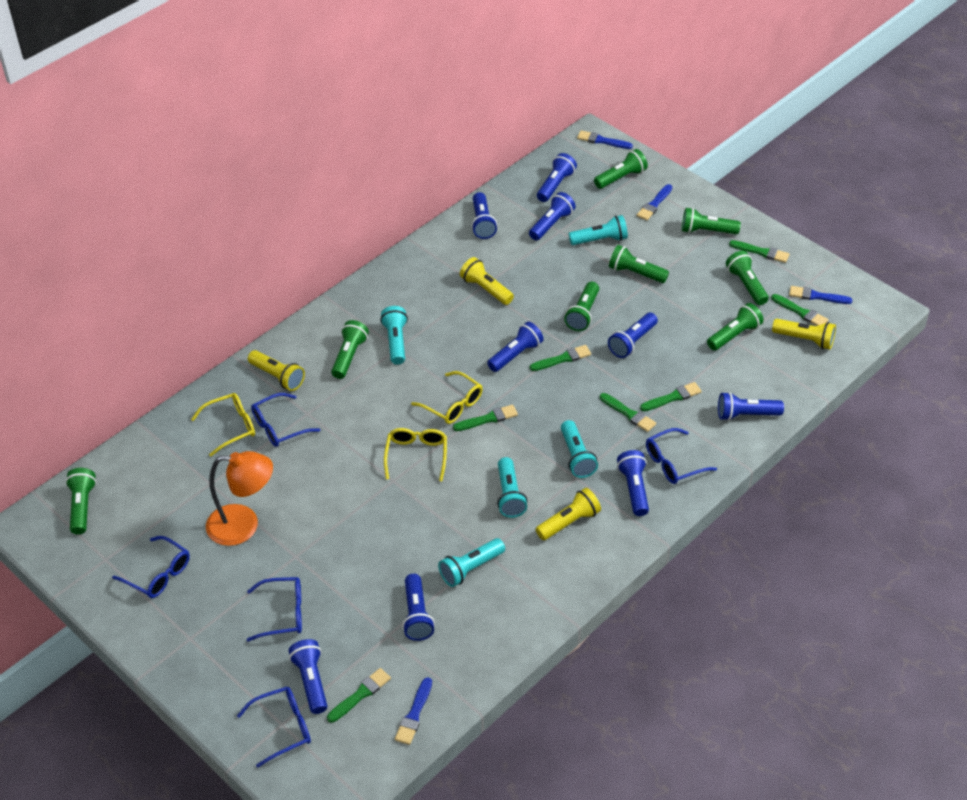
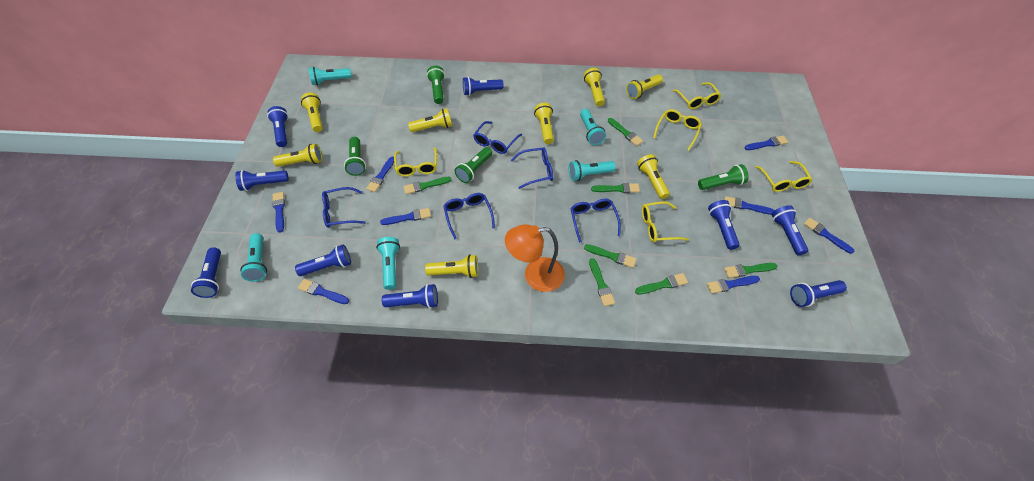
blue brush: [395,677,432,745] [577,130,633,149] [637,184,672,220] [789,286,853,304] = 4 -> [272,192,285,233] [298,279,349,304] [366,156,394,192] [380,208,431,225] [707,276,760,294] [724,196,775,215] [745,136,788,150] [804,218,854,254] = 8
green flashlight: [65,468,96,534] [331,320,369,379] [564,282,599,331] [594,149,648,189] [609,245,669,283] [682,208,741,234] [707,303,764,351] [726,251,769,305] = 8 -> [344,137,366,176] [427,66,445,104] [455,147,492,183] [698,164,749,190] = 4
yellow flashlight: [248,350,305,391] [460,257,514,305] [536,488,601,540] [772,319,836,349] = 4 -> [273,144,322,167] [301,93,323,132] [408,108,452,132] [425,254,478,278] [534,103,554,144] [584,68,605,106] [626,74,663,99] [637,154,670,199] = 8
yellow glasses: [191,393,255,457] [384,428,447,481] [411,371,483,424] = 3 -> [394,147,437,177] [642,201,689,242] [653,109,702,151] [673,82,721,109] [756,161,812,192] = 5

